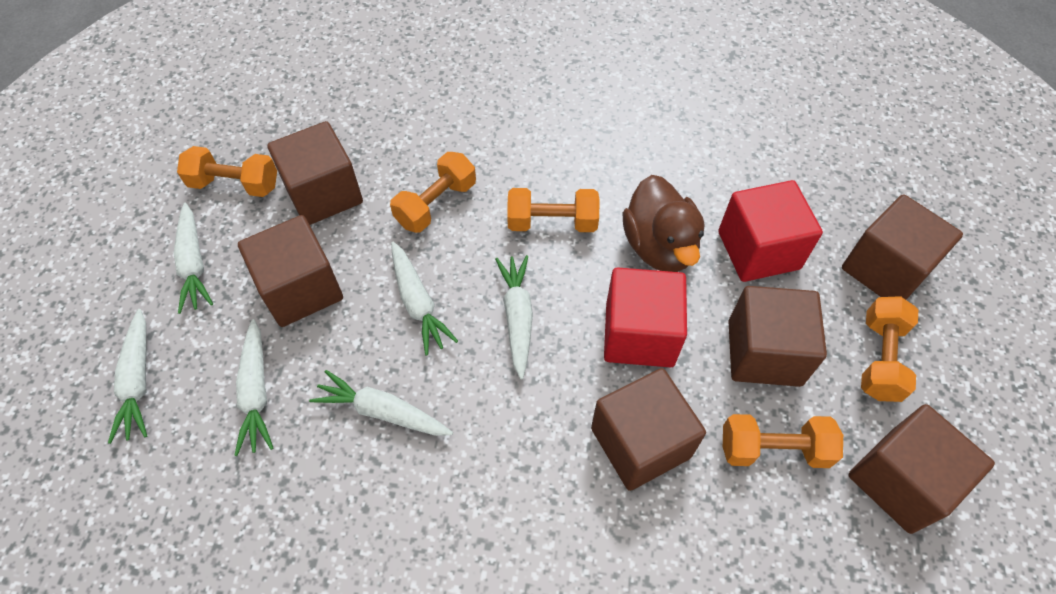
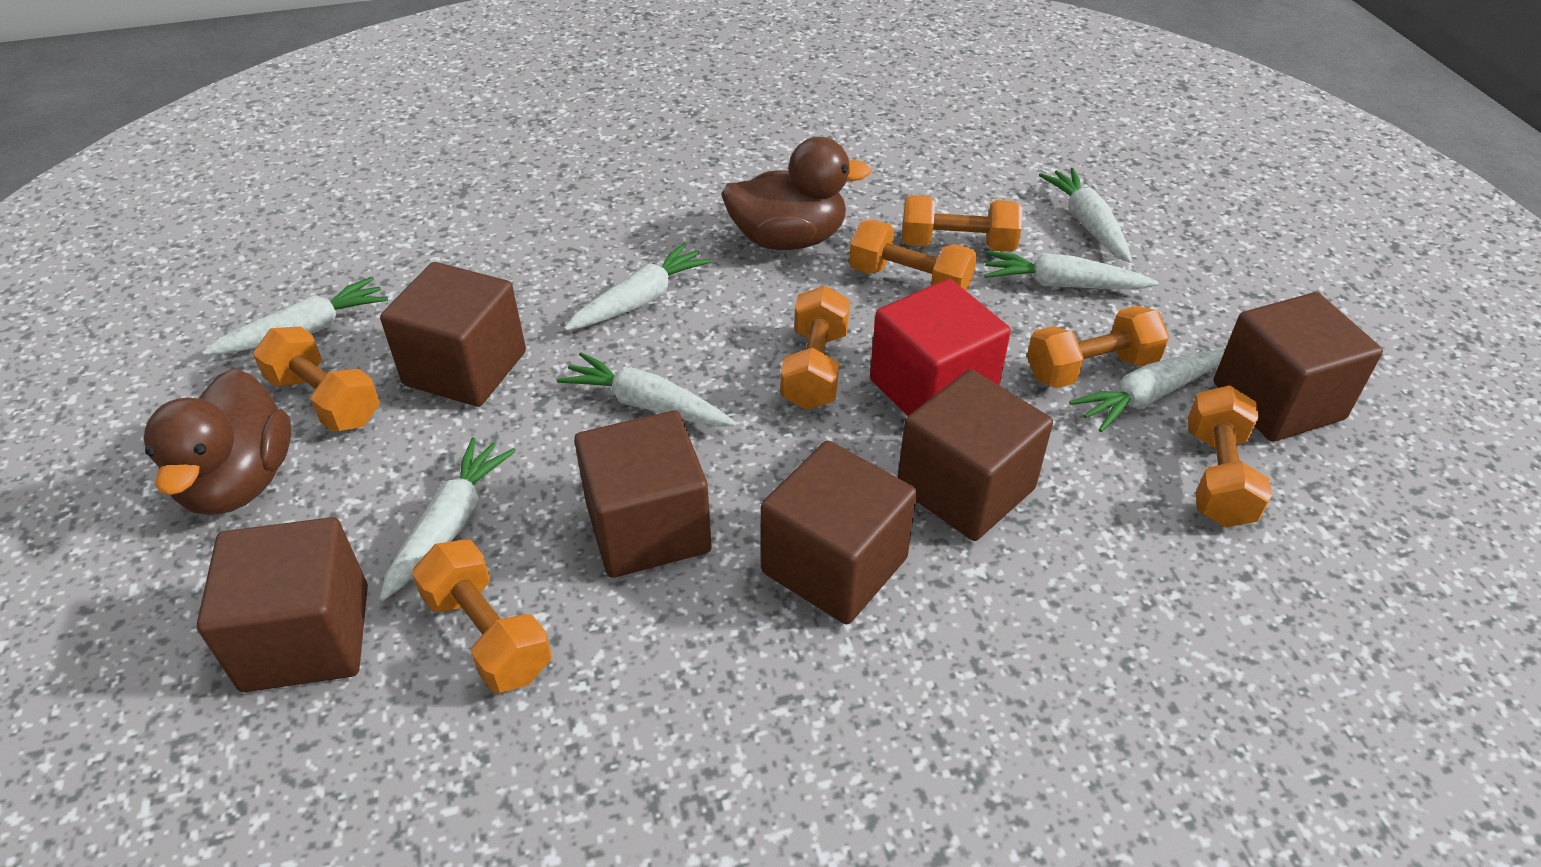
brown duck: [622,175,705,272] = 1 -> [144,369,291,515] [721,137,871,250] = 2
orange dumbbell: [177,146,277,197] [390,152,476,233] [507,188,600,232] [723,414,843,468] [861,296,918,402] = 5 -> [253,326,380,432] [412,540,552,693] [781,285,850,410] [849,220,977,291] [902,195,1022,252] [1027,306,1169,388] [1188,385,1272,527] = 7
red cube: [604,267,687,368] [718,180,823,282] = 2 -> [870,279,1011,416] = 1
white carrot: [108,309,147,444] [174,203,213,314] [234,319,273,456] [309,370,453,436] [391,241,458,356] [495,255,533,379] = 6 -> [203,277,388,355] [379,437,516,601] [557,352,736,427] [564,243,712,331] [984,251,1159,290] [1039,168,1132,263] [1069,350,1225,432] = 7

